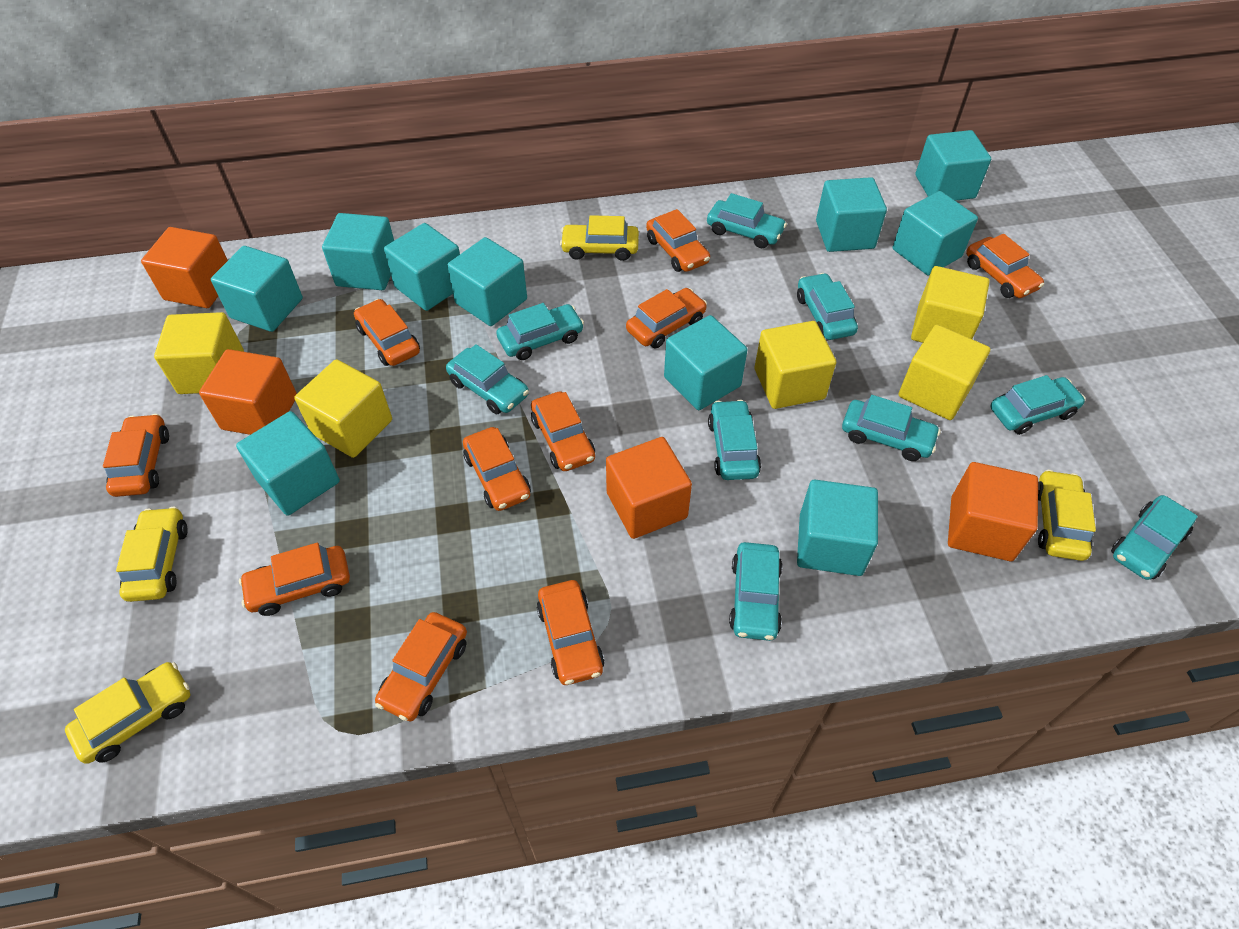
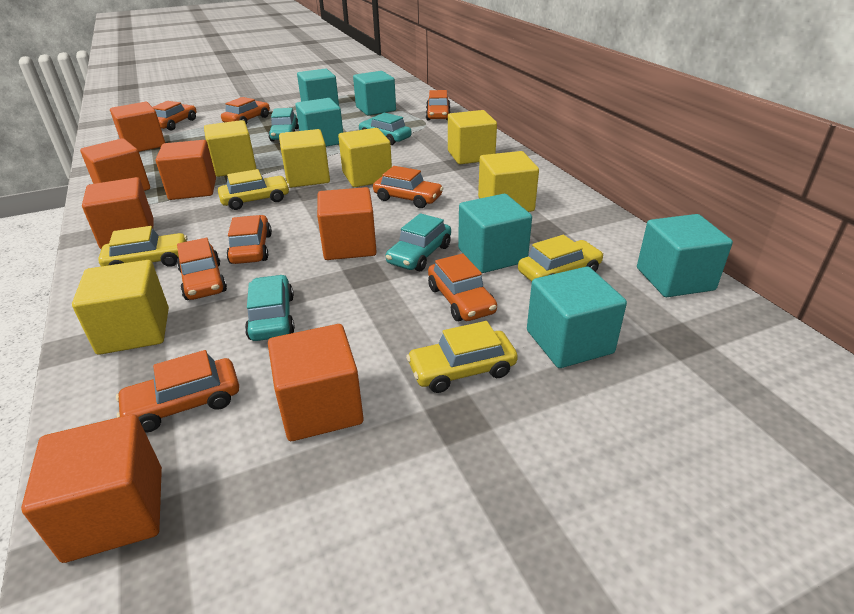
orange car: [103,414,169,497] [239,542,350,616] [354,299,420,366] [375,612,467,721] [463,427,531,511] [531,391,595,471] [537,580,605,685] [626,288,707,348] [646,209,710,272] [966,234,1044,298] = 10 -> [116,350,239,432] [153,101,197,131] [177,238,227,300] [221,97,270,125] [227,215,272,264] [373,166,443,208] [426,90,451,121] [428,253,497,321] = 8
orange cube: [141,227,228,308] [199,349,297,435] [606,437,692,539] [948,462,1038,561] = 4 -> [21,414,162,563] [80,138,150,191] [82,177,153,249] [110,102,165,152] [156,140,216,200] [268,324,364,441] [317,187,377,260] = 7
turquoise car: [446,344,529,414] [496,303,584,360] [707,193,787,248] [708,400,761,480] [729,542,783,641] [797,273,858,340] [842,395,941,461] [991,375,1085,435] [1111,495,1198,580] = 9 -> [245,275,295,341] [268,108,299,141] [358,113,412,145] [386,213,451,271] = 4
turquoise cube: [211,246,303,332] [236,411,340,516] [322,213,394,290] [384,223,460,311] [447,237,527,326] [664,315,748,410] [797,479,878,576] [816,177,887,252] [893,191,978,276] [915,130,991,201] = 10 -> [295,98,343,147] [297,68,339,106] [353,71,396,115] [458,194,532,273] [527,266,627,368] [637,214,733,297] = 6
yellow cube: [154,312,244,394] [294,359,392,458] [754,321,836,409] [899,325,990,420] [911,266,990,343] = 5 -> [72,260,169,355] [204,120,256,177] [279,129,330,188] [338,128,392,187] [448,110,497,164] [478,151,539,212] = 6

